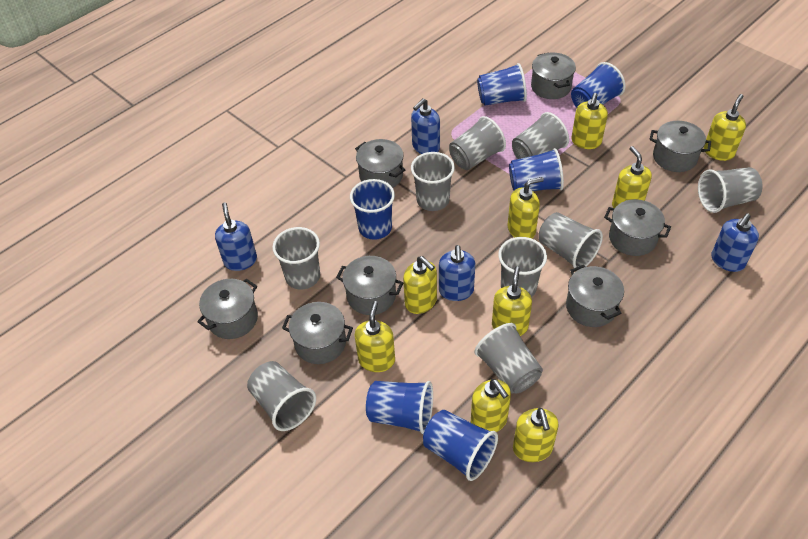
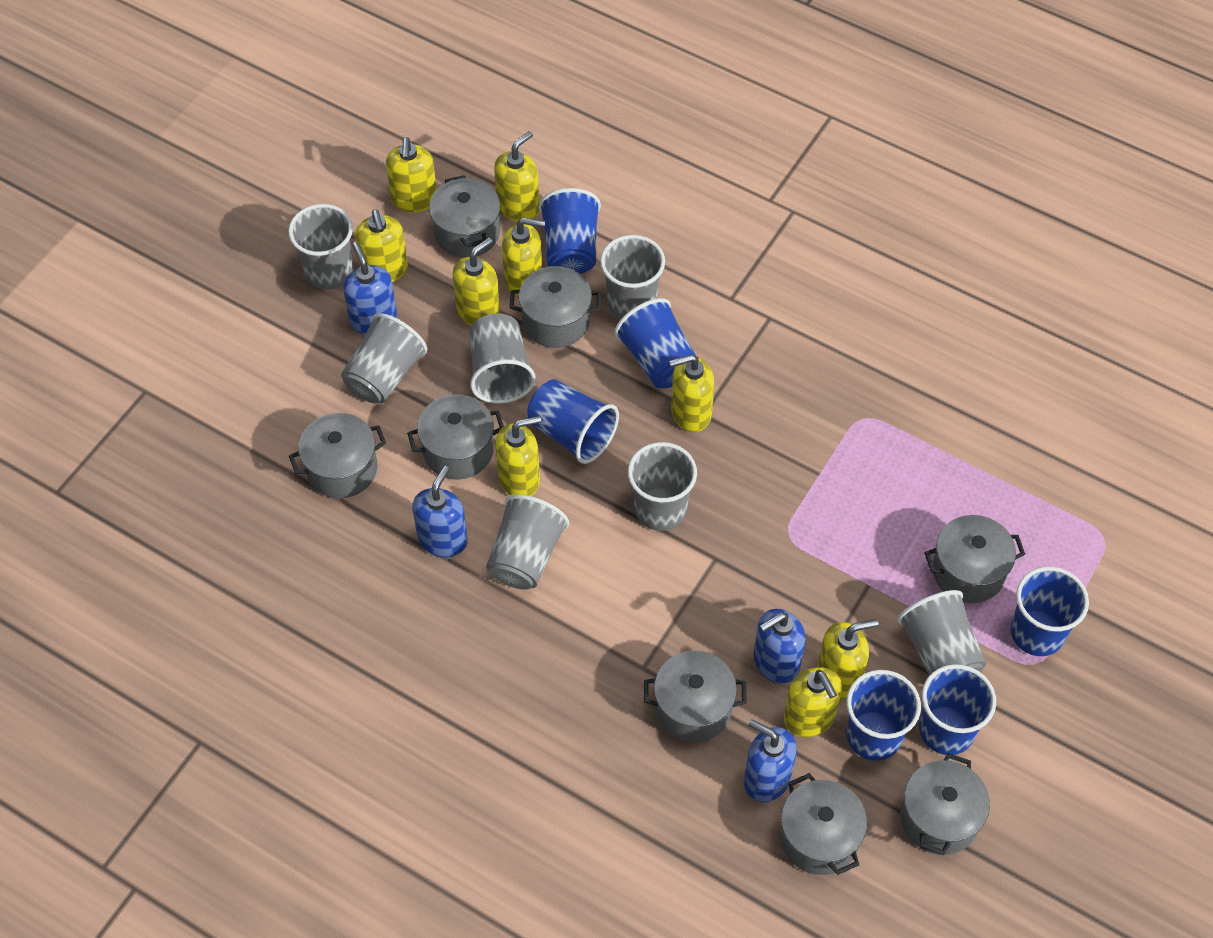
grey cup: [247,361,316,431] [272,227,320,290] [411,152,455,211] [449,116,506,170] [474,323,543,393] [498,237,547,297] [512,112,569,159] [539,212,603,268] [698,167,762,213] = 9 -> [288,204,353,290] [341,313,427,404] [469,314,536,404] [486,494,569,590] [600,235,665,319] [628,442,697,531] [897,590,986,676] = 7

